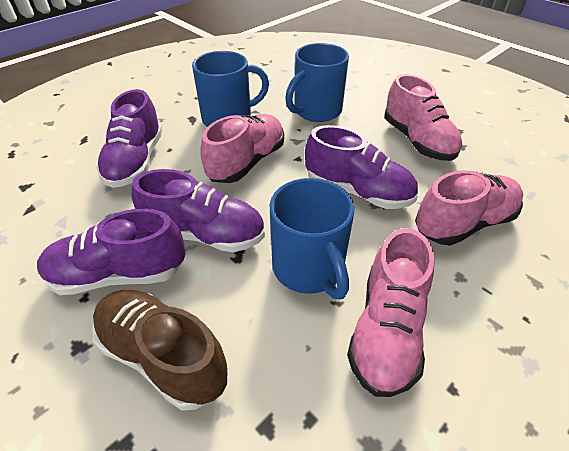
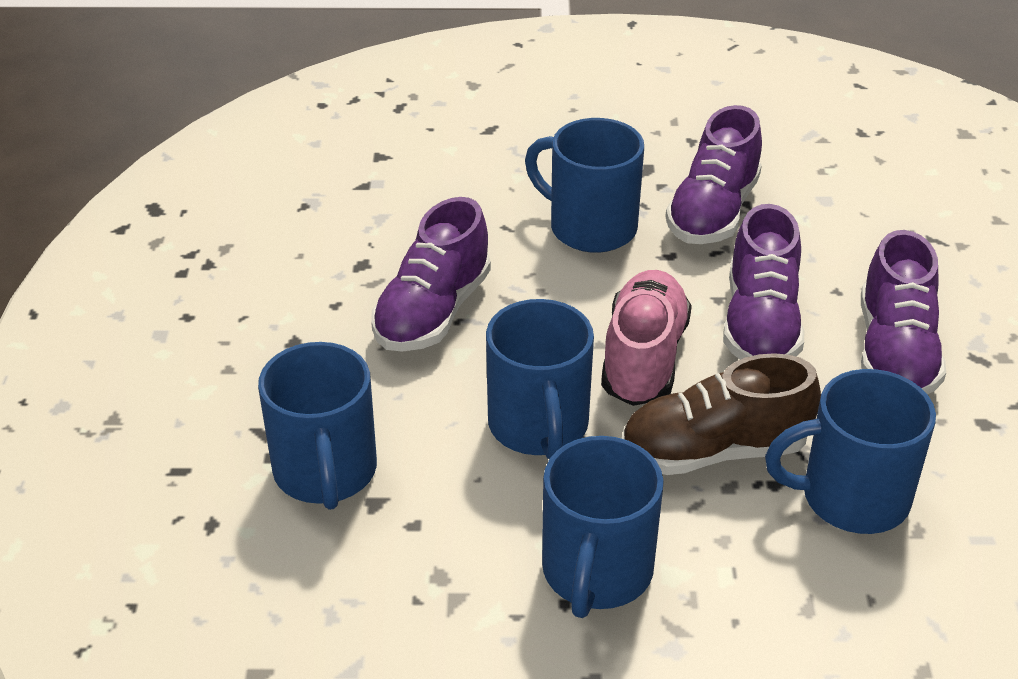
blue mug: [192,51,269,127] [270,178,354,300] [285,43,349,122] = 3 -> [258,342,377,510] [486,299,594,459] [525,118,644,253] [542,436,664,618] [765,369,936,534] = 5
pink shoe: [200,114,284,183] [347,228,434,397] [384,74,462,161] [415,170,523,246] = 4 -> [601,270,692,406] = 1

